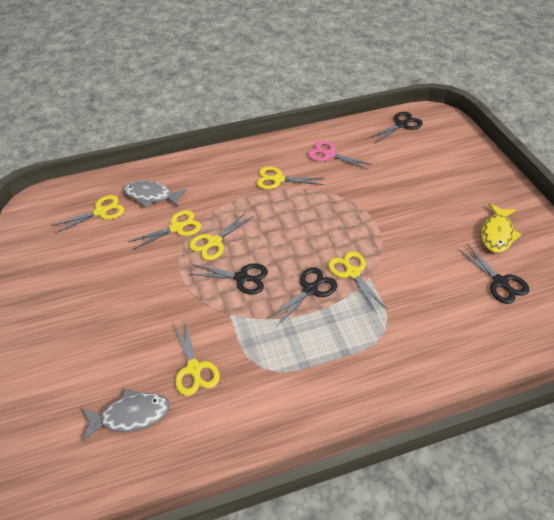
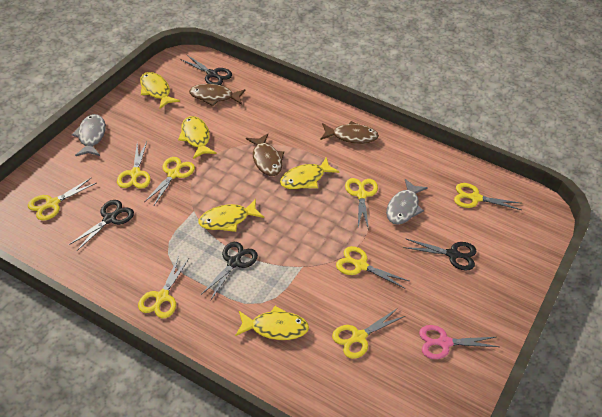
brown fish: none = 0 -> [189,84,246,106] [246,134,284,176] [321,121,379,144] = 3
yellow fish: [481,203,522,253] = 1 -> [140,72,180,109] [178,116,216,159] [199,199,264,232] [235,306,309,340] [280,157,339,189] = 5
yellow scissors: [51,195,124,233] [128,210,201,250] [173,320,220,396] [189,212,254,261] [257,167,325,189] [328,251,388,313] = 6 -> [28,178,96,221] [117,142,151,189] [138,256,189,318] [144,157,195,205] [332,308,405,359] [336,246,409,289] [345,178,378,230] [454,183,521,210] = 8

